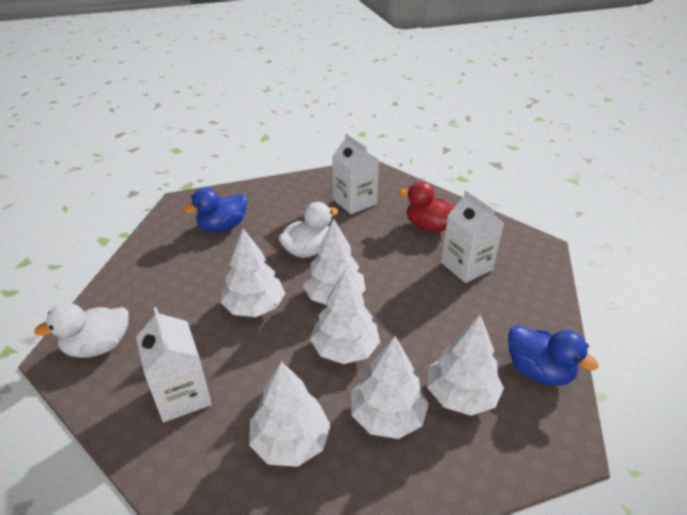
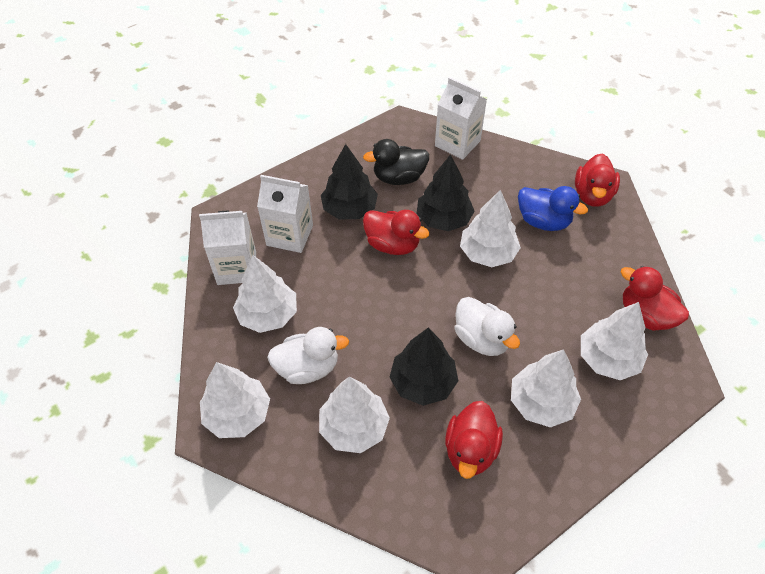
black duck: none = 0 -> [363,139,429,185] = 1
black tree: none = 0 -> [321,144,378,220] [390,327,458,406] [417,154,475,231] = 3
blue duck: [184,188,247,232] [508,325,598,386] = 2 -> [518,186,588,231] = 1
red duck: [399,181,455,232] = 1 -> [363,210,429,255] [445,401,503,479] [575,154,620,207] [621,266,689,331] = 4

